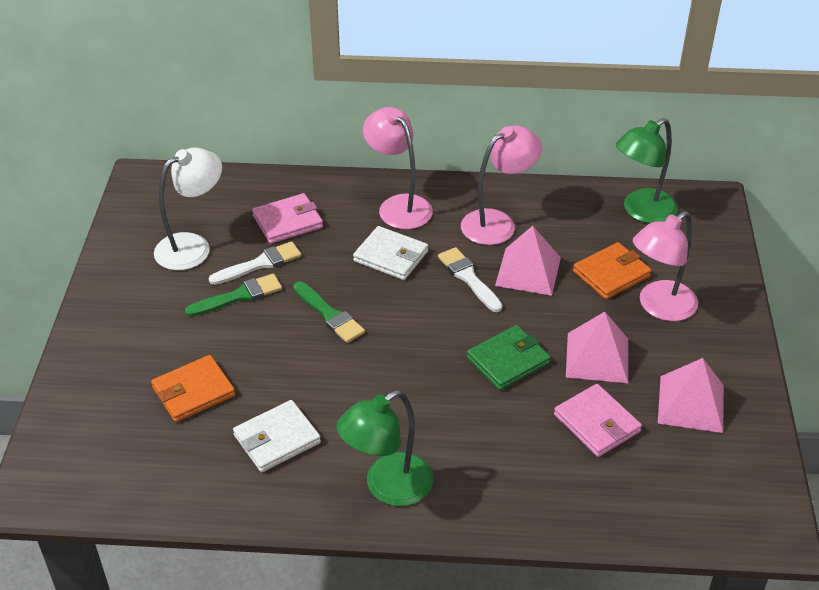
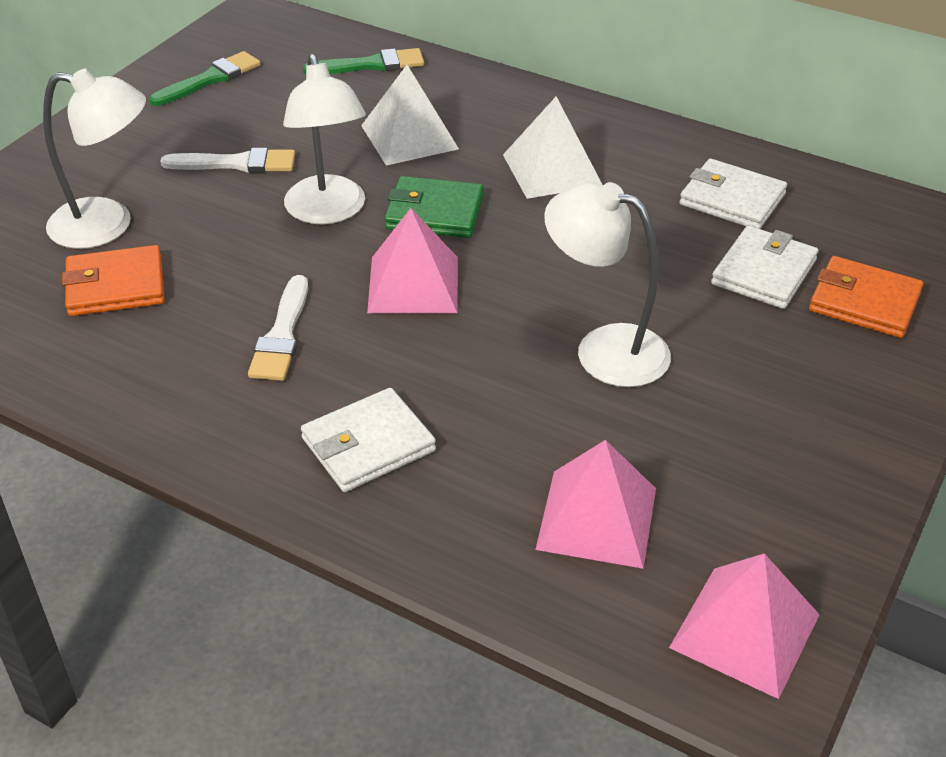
green lamp: [336,390,433,506] [616,118,678,223] = 2 -> none = 0
pink lamp: [363,107,433,229] [461,125,542,245] [633,211,698,321] = 3 -> none = 0
pink wallet: [252,193,323,244] [554,384,642,457] = 2 -> none = 0
white lamp: [154,148,222,270] = 1 -> [43,69,146,249] [283,54,366,225] [544,182,671,387] = 3
white pyramid: none = 0 -> [361,65,459,166] [503,96,602,199] = 2
white wallet: [233,400,321,472] [353,226,428,280] = 2 -> [301,388,436,492] [680,159,787,229] [711,226,819,309] = 3

